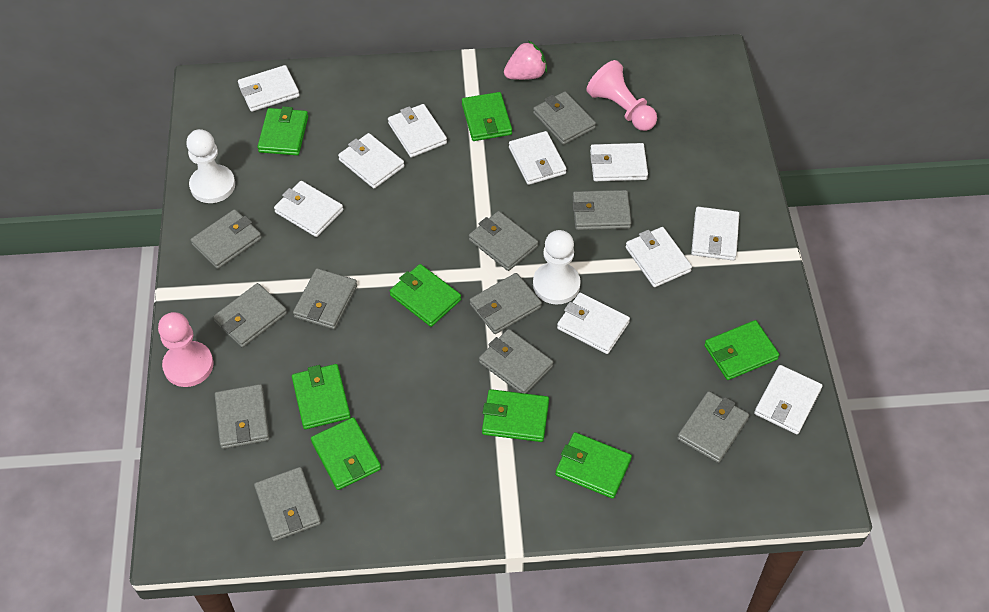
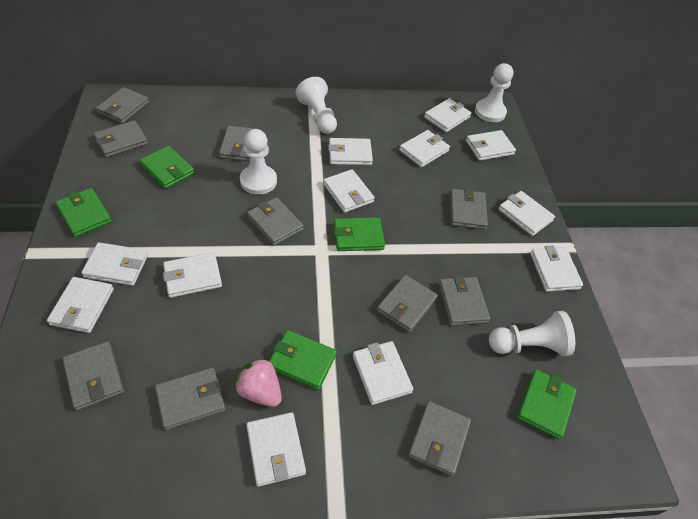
green wallet: [257,106,308,155] [292,364,351,429] [311,417,381,490] [390,264,461,327] [462,92,512,141] [482,389,549,442] [555,432,632,499] [704,320,779,380] = 8 -> [55,188,112,237] [140,146,195,189] [269,330,337,390] [334,217,385,251] [517,369,577,439] = 5
grey wallet: [190,209,262,269] [213,283,287,348] [215,384,270,449] [254,467,321,541] [293,268,357,329] [469,211,538,271] [470,273,542,334] [479,329,554,394] [533,91,596,145] [572,190,632,230] [677,391,749,463] = 11 -> [62,341,124,411] [93,120,148,158] [96,87,149,124] [155,367,226,430] [219,126,254,161] [247,197,304,246] [377,275,438,333] [408,401,471,476] [439,275,490,326] [450,188,488,230] = 10
pink pawn: [158,312,214,387] [587,60,657,131] = 2 -> none = 0
white pawn: [186,129,235,203] [533,230,581,304] = 2 -> [240,129,277,195] [295,77,337,134] [475,63,513,122] [489,311,575,356] = 4
white wallet: [238,65,300,112] [274,181,343,237] [338,133,404,189] [388,104,447,158] [509,131,566,185] [557,293,630,354] [590,143,648,181] [625,227,692,287] [691,207,739,260] [754,365,823,434] = 10 -> [47,277,114,333] [81,242,148,286] [163,252,222,298] [246,412,306,487] [323,169,375,213] [328,138,373,165] [353,341,413,405] [399,130,450,167] [424,98,471,132] [466,130,516,161] [498,191,555,236] [530,245,583,292] = 12

